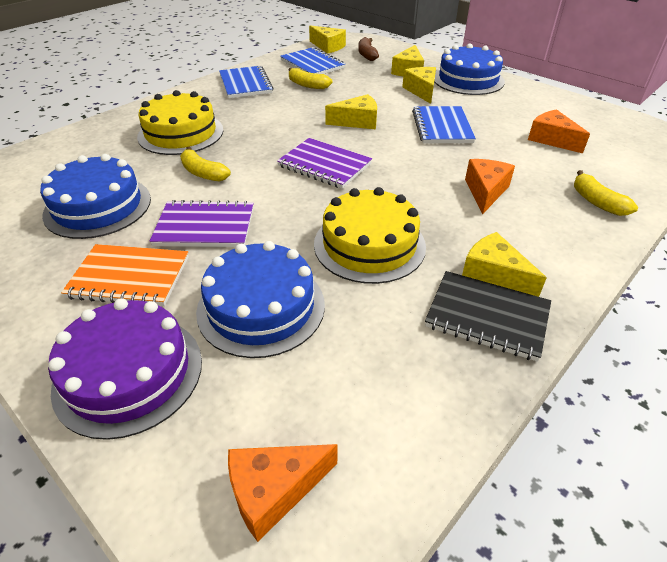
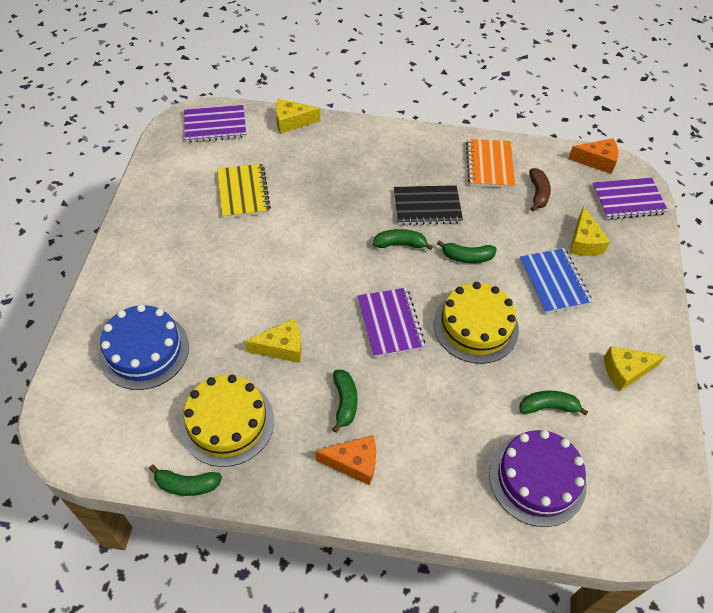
blue cake: [40,154,151,239] [196,241,325,358] [434,43,505,95] = 3 -> [99,304,189,390] = 1
blue notebook: [219,66,273,98] [280,47,345,74] [412,106,476,143] = 3 -> [519,248,592,313] = 1
green banana: none = 0 -> [149,465,222,496] [332,370,357,433] [373,229,433,250] [437,240,497,263] [519,391,588,416] = 5
orange cheese: [228,444,338,542] [465,159,515,214] [528,109,590,153] = 3 -> [315,435,376,485] [568,138,618,174] = 2
purple notebook: [150,200,254,247] [277,138,372,189] = 2 -> [184,105,246,142] [357,288,425,357] [592,178,668,220] = 3
yellow banana: [180,147,231,182] [289,68,332,89] [574,170,638,216] = 3 -> none = 0
yellow cheese: [309,25,346,54] [325,94,377,129] [391,45,424,76] [402,67,436,104] [462,232,547,297] = 5 -> [245,318,301,363] [276,99,320,133] [569,206,610,256] [604,346,666,392] = 4
yellow notebook: none = 0 -> [217,164,271,219] = 1

